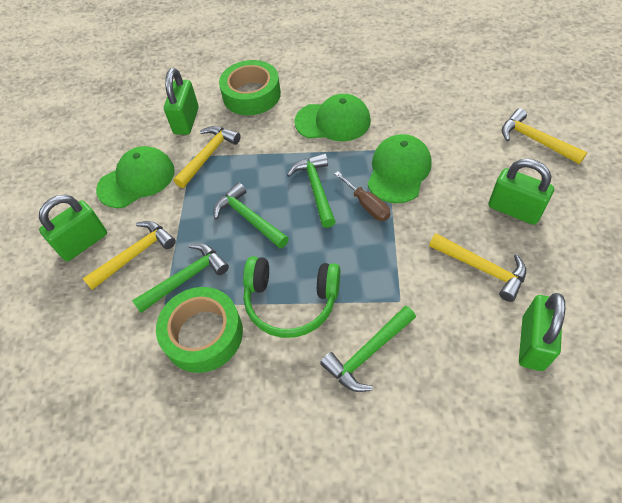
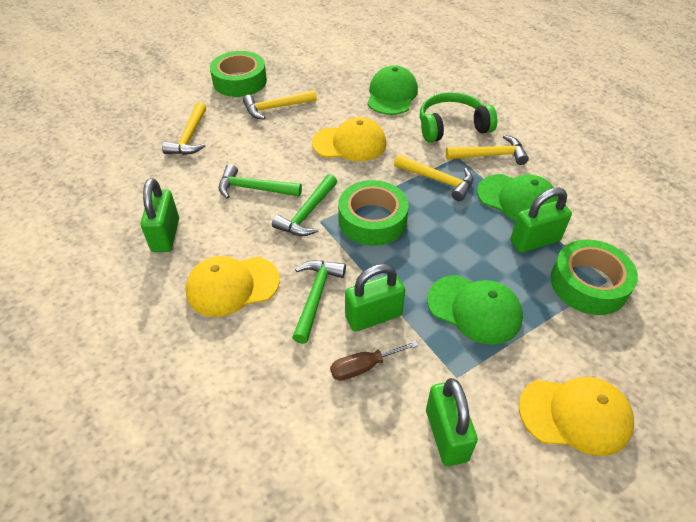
green hammer: [132,243,229,313] [213,182,289,248] [287,153,336,228] [320,306,416,392] = 4 -> [219,164,302,199] [272,174,337,236] [292,260,346,344] = 3
green tape: [156,287,243,373] [219,60,281,115] = 2 -> [210,51,267,97] [338,180,409,246] [550,239,638,315] = 3
yellow cap: none = 0 -> [186,256,280,317] [312,117,386,161] [519,377,634,456] = 3

